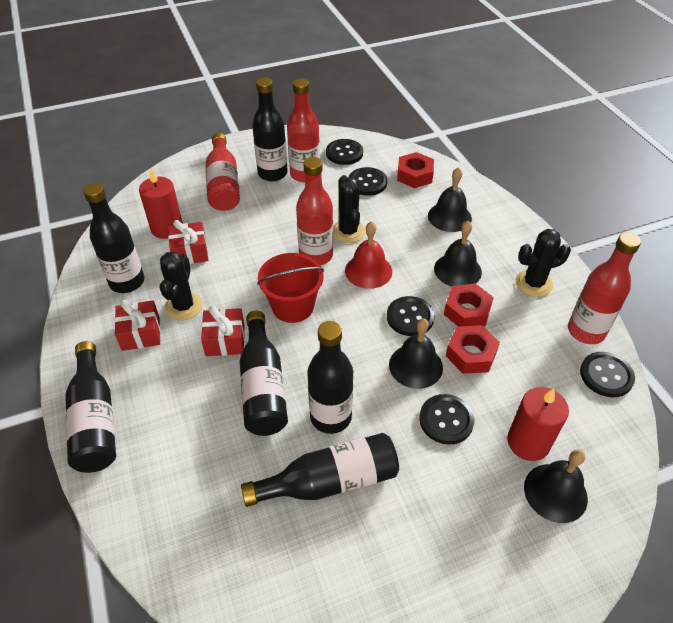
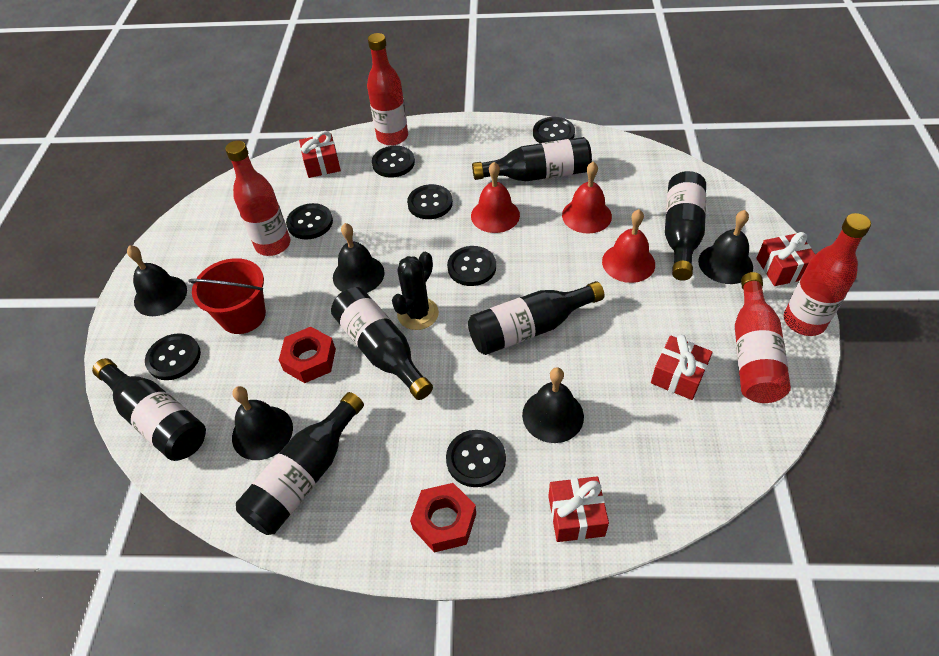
black bell: [389,318,443,389] [428,167,472,232] [434,221,482,287] [524,449,588,523] = 4 -> [127,245,187,316] [232,386,293,460] [333,223,385,293] [522,367,584,443] [698,210,753,284] = 5
black button: [326,139,363,165] [349,167,387,196] [387,296,435,336] [419,394,474,445] [580,352,635,397] = 5 -> [145,333,201,380] [286,203,333,240] [372,146,415,178] [407,184,453,219] [446,430,506,487] [447,246,496,286] [533,117,575,143] = 7
black cactus: [160,251,203,321] [333,175,366,243] [516,229,571,297] = 3 -> [392,252,439,330] = 1
red bell: [345,221,392,289] = 1 -> [471,162,520,233] [562,162,612,234] [602,209,655,283] = 3
red candle: [139,169,183,239] [507,387,569,461] = 2 -> none = 0
red gift: [114,300,160,351] [168,220,208,264] [201,305,245,356] = 3 -> [299,131,341,178] [548,477,609,542] [651,335,713,400] [756,232,815,286] = 4
red nut: [397,152,434,188] [444,283,494,327] [446,325,500,374] = 3 -> [279,327,336,383] [410,483,476,552] = 2

